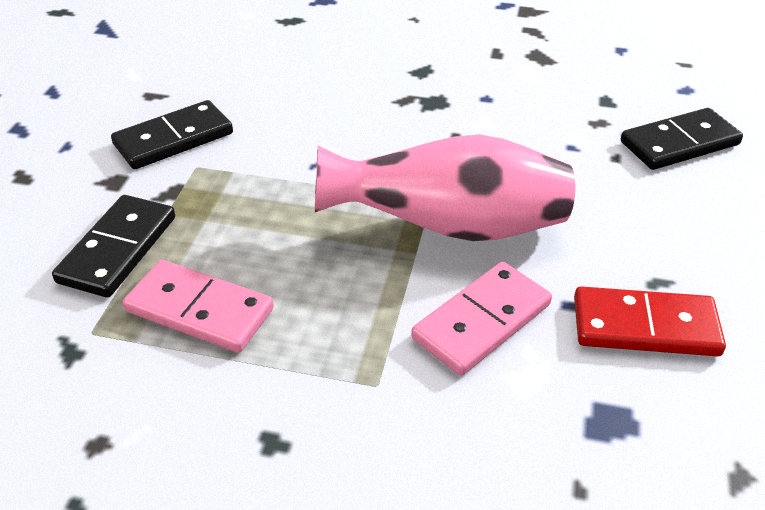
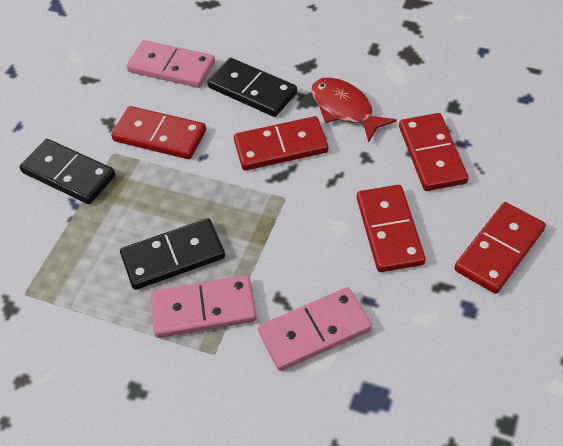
pink domino: [123,260,274,353] [411,262,552,375] = 2 -> [127,40,215,88] [151,275,257,338] [258,287,372,371] = 3
pink vase: [315,135,575,241] = 1 -> none = 0
red domino: [574,286,726,357] = 1 -> [111,106,206,159] [234,116,328,171] [357,185,426,272] [399,113,468,191] [454,202,546,294] = 5
red fish: none = 0 -> [311,77,397,142] = 1

